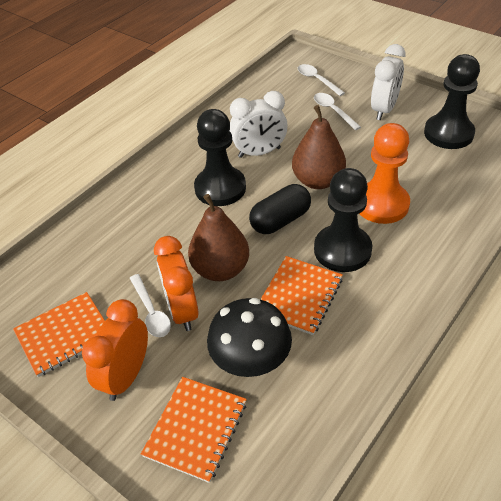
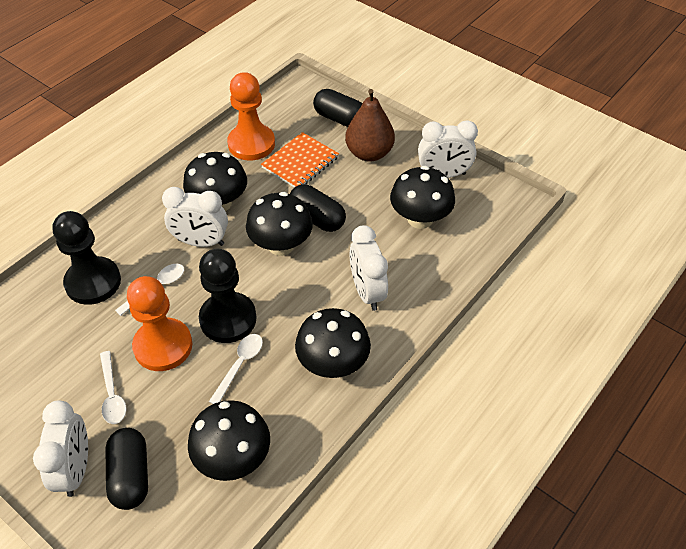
black capsule: [249,184,311,234] = 1 -> [105,428,148,510] [290,184,346,232] [313,89,363,127] = 3
black mushroom: [207,298,292,377] = 1 -> [183,152,247,211] [188,400,270,481] [246,192,313,256] [295,308,371,378] [390,166,455,229] = 5
black pawn: [194,109,246,206] [314,168,372,272] [424,54,480,149] = 3 -> [52,211,121,305] [199,249,257,343] = 2
brown pear: [188,194,249,281] [292,105,346,189] = 2 -> [345,89,395,162] = 1
orange clock: [82,299,148,401] [154,236,199,331] = 2 -> none = 0
orange notebook: [13,292,105,377] [141,377,247,483] [260,256,343,335] = 3 -> [261,132,339,187] = 1
orange pawn: [359,123,410,224] = 1 -> [127,276,192,371] [227,72,275,161] = 2
white clock: [230,91,288,158] [371,44,406,120] = 2 -> [33,400,88,497] [162,187,228,247] [349,225,388,311] [418,120,478,178] = 4

